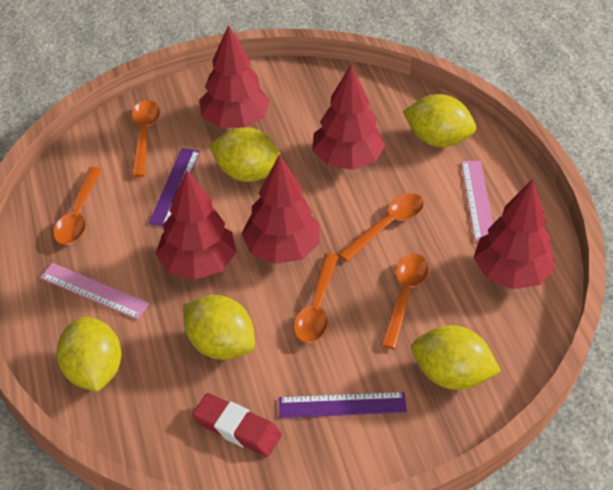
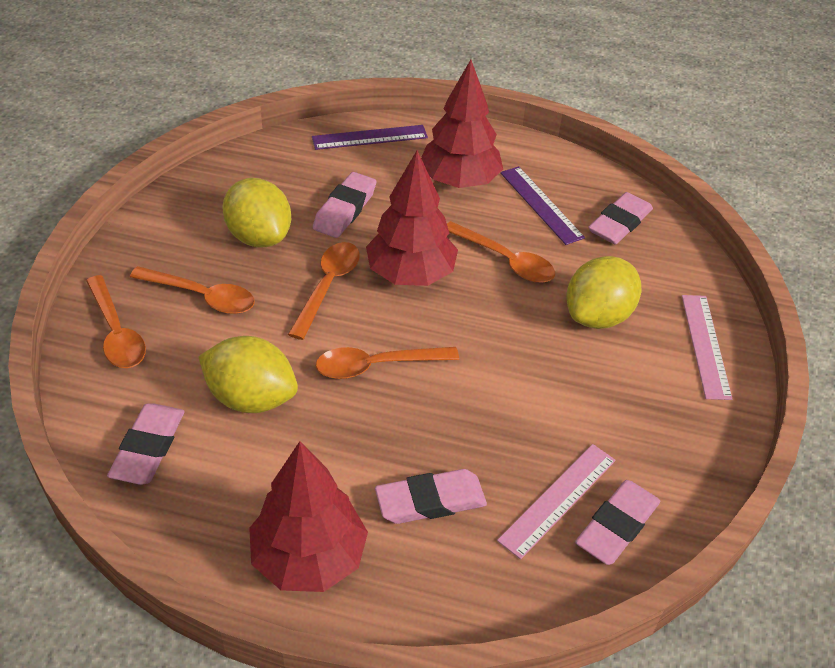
pink eraser: none = 0 -> [107,403,185,485] [313,172,377,238] [375,469,487,524] [575,480,660,565] [588,192,653,244] = 5
red eraser: [192,393,282,457] = 1 -> none = 0
red tree: [156,170,236,280] [199,25,270,128] [241,155,320,264] [312,64,385,170] [474,179,555,289] = 5 -> [249,441,368,592] [366,150,458,286] [421,60,503,188] = 3
yellow lemon: [56,317,122,392] [183,295,255,360] [209,127,282,182] [403,94,476,147] [411,325,501,390] = 5 -> [198,336,298,413] [223,178,291,247] [566,256,642,329] = 3

